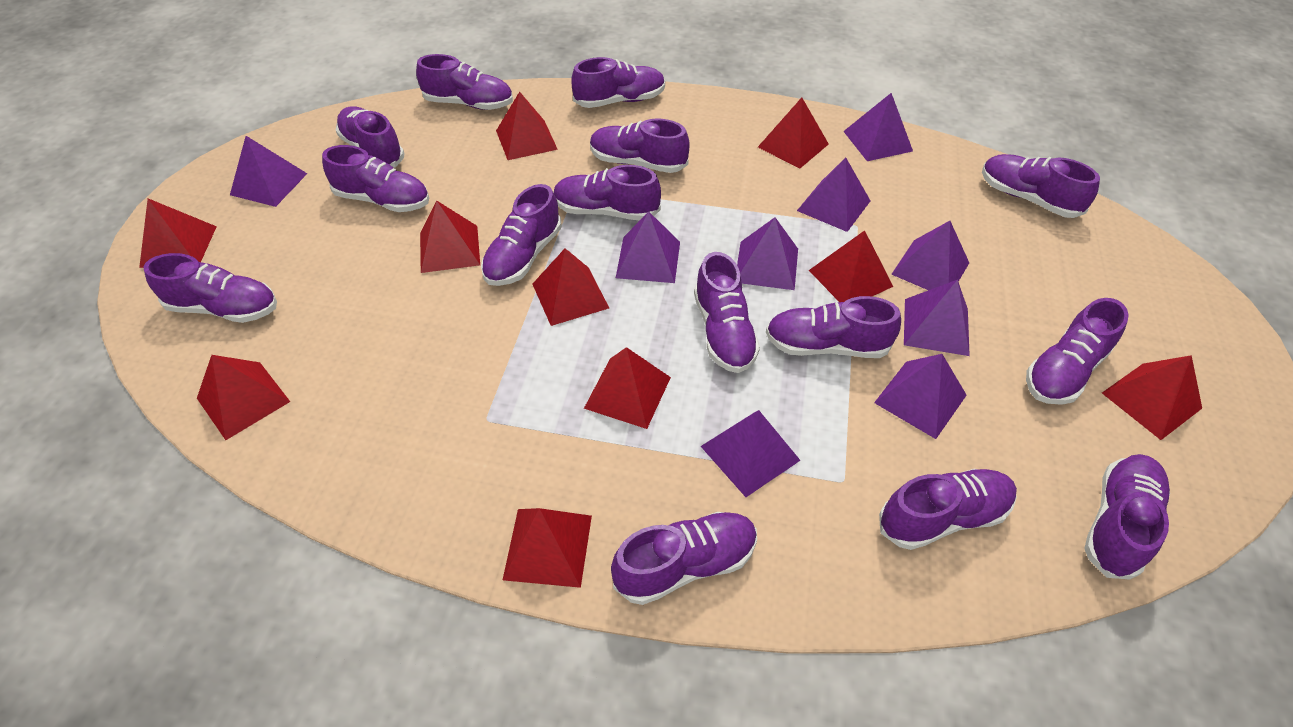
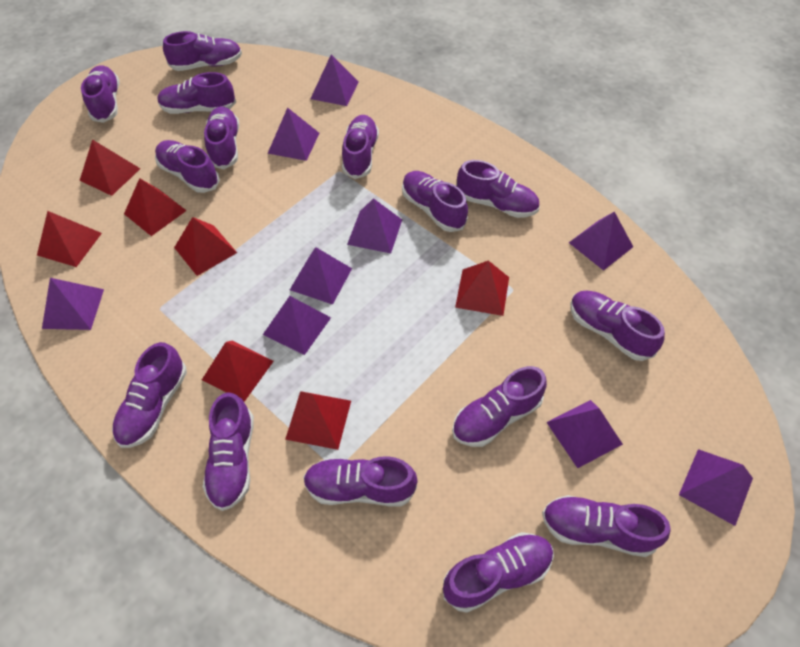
red pyramid: [139,198,217,268] [197,355,290,440] [420,200,480,273] [496,91,558,160] [503,508,592,588] [532,248,609,326] [584,347,671,429] [758,97,829,168] [809,230,893,302] [1102,355,1202,440] = 10 -> [37,211,102,267] [80,140,141,196] [124,178,187,236] [174,217,237,276] [202,341,274,402] [285,391,351,450] [455,260,509,316] = 7

